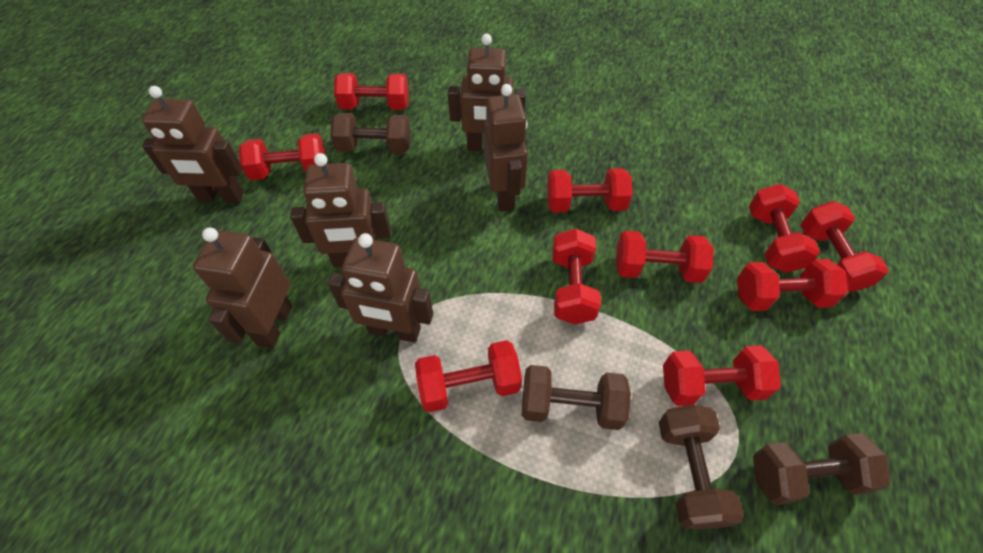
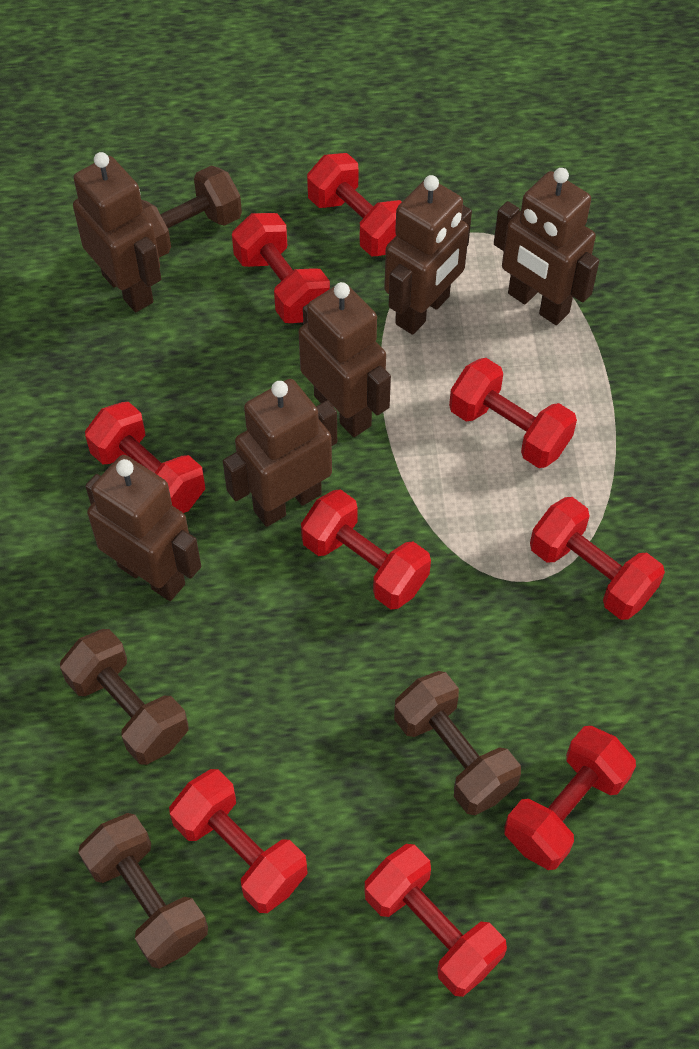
red dumbbell: [238,133,325,180] [334,73,409,110] [415,340,522,412] [547,168,633,213] [552,228,601,324] [616,231,714,283] [663,345,781,406] [737,259,848,311] [749,184,820,273] [800,201,888,292] = 10 -> [85,402,205,513] [169,769,308,913] [232,213,330,323] [301,489,431,610] [307,153,401,256] [364,844,507,997] [449,358,577,468] [504,726,636,870] [530,497,665,620] = 9

